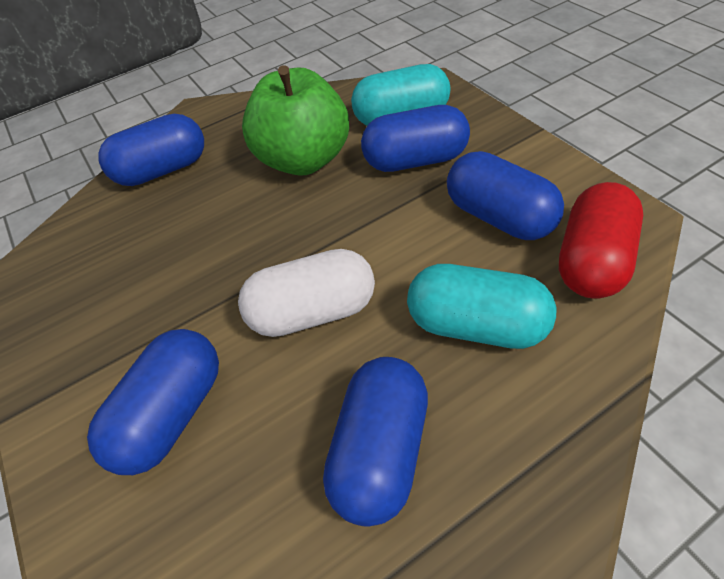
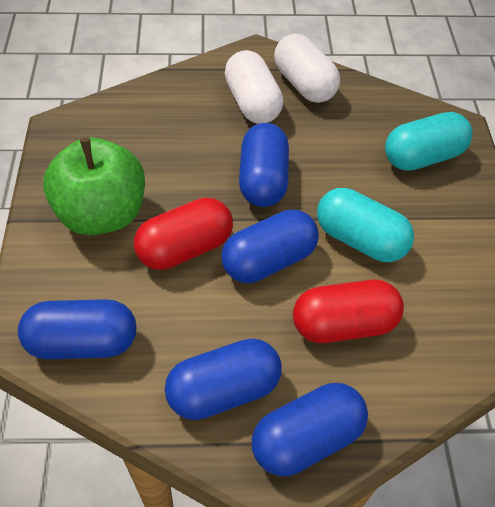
red capsule: [559,182,643,299] = 1 -> [134,198,233,270] [293,280,404,343] = 2
white capsule: [238,249,375,337] = 1 -> [225,50,283,124] [274,34,340,103] = 2

